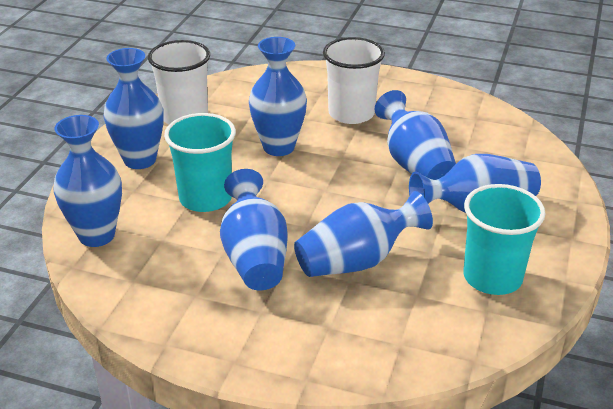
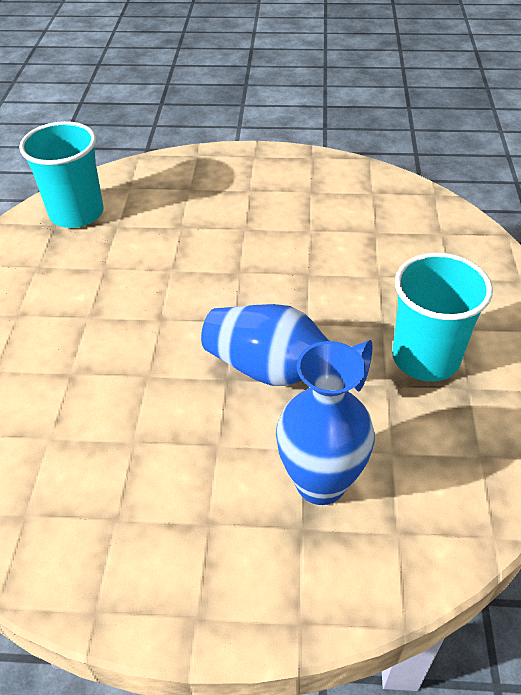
blue vase: [53,115,122,247] [103,48,164,169] [220,169,288,290] [249,37,307,156] [294,191,433,277] [374,90,456,180] [409,154,541,213] = 7 -> [201,304,372,392] [276,341,375,505] = 2
white cup: [148,40,210,124] [323,37,385,124] = 2 -> none = 0

